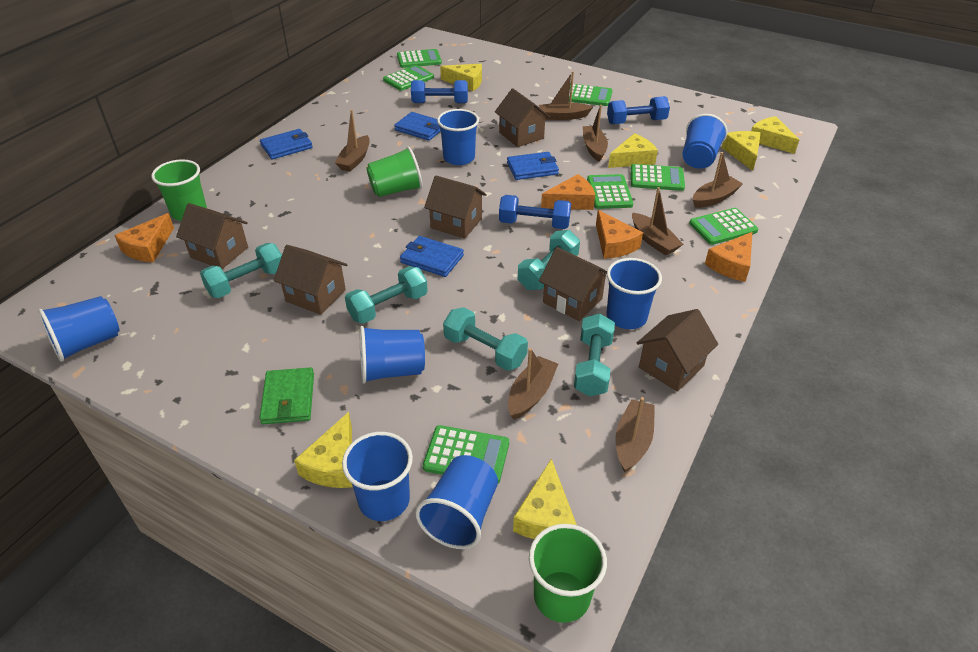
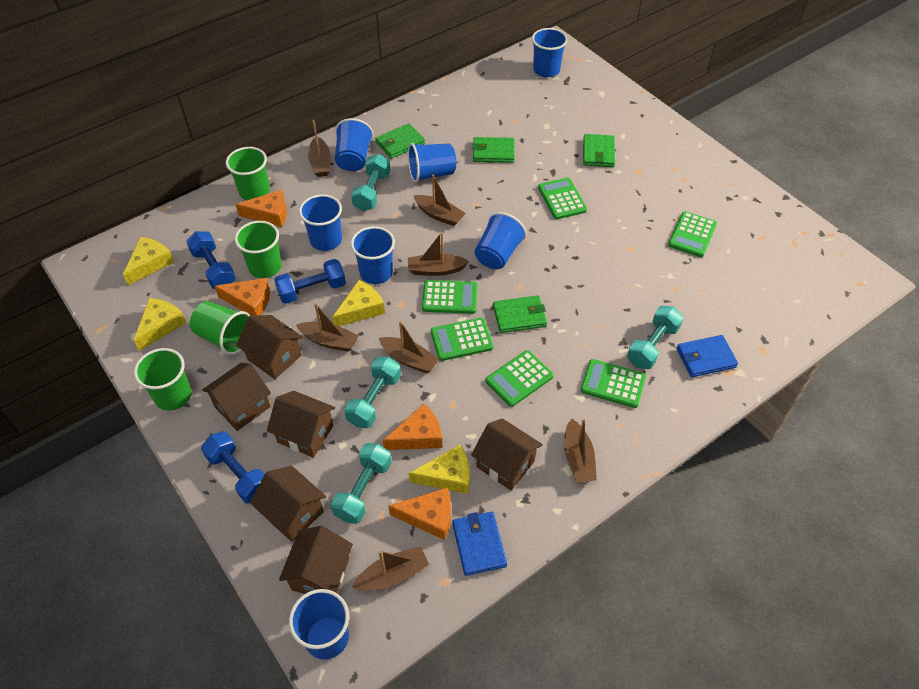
blue wallet: [260,129,313,159] [394,112,441,141] [400,236,464,277] [507,152,559,180] = 4 -> [452,512,507,576] [676,335,738,377] = 2
green calculator: [383,65,434,91] [397,49,442,68] [423,425,509,484] [569,84,612,106] [587,174,633,209] [631,164,685,191] [689,208,758,245] = 7 -> [422,280,478,314] [431,318,493,361] [486,350,553,407] [538,178,587,219] [581,359,646,408] [668,211,717,257] = 6
green cup: [151,159,207,221] [366,147,423,197] [529,524,607,623] = 3 -> [134,348,192,411] [190,301,250,355] [226,147,270,200] [235,221,282,278] = 4
green wallet: [259,367,314,424] = 1 -> [375,123,425,159] [472,137,515,163] [493,295,547,333] [583,134,615,167] = 4
turquoise dumbbell: [200,243,282,298] [345,266,428,324] [443,307,528,371] [518,230,580,290] [574,313,615,397] = 5 -> [331,443,392,524] [344,357,401,428] [351,154,390,211] [627,306,683,369] = 4
yellow cheese: [294,412,353,488] [440,64,482,91] [513,458,577,539] [608,133,658,168] [722,131,761,171] [751,116,799,154] = 6 -> [123,237,174,285] [134,298,186,351] [333,280,385,326] [409,444,470,494] = 4

